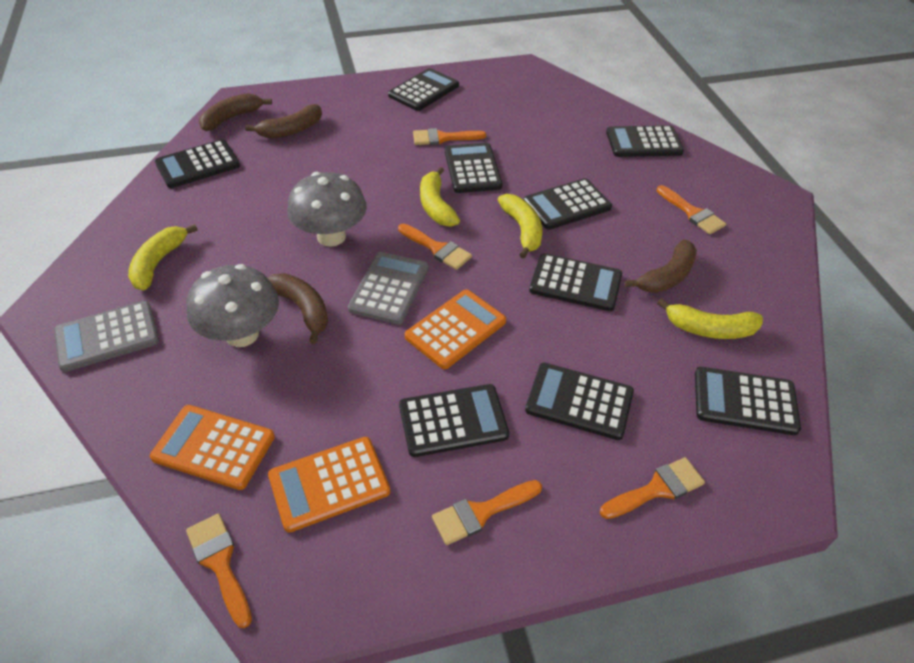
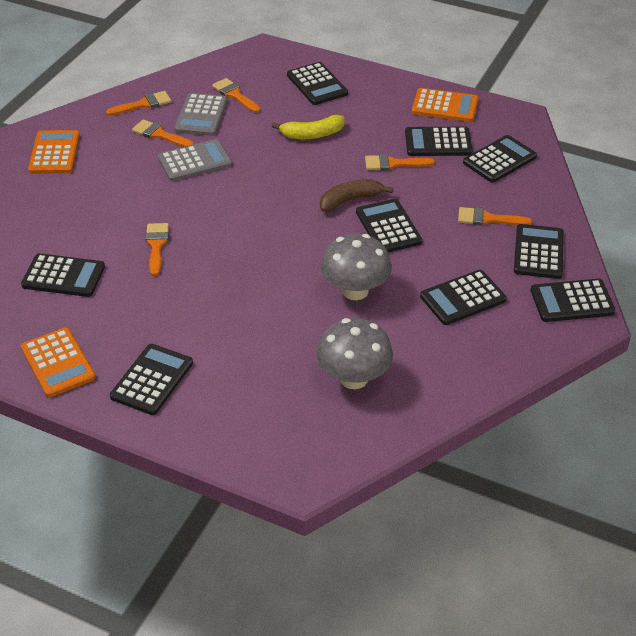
brown banana: [199,93,272,131] [245,104,322,138] [268,273,328,344] [625,239,697,293] = 4 -> [320,179,393,212] = 1
yellow banana: [128,224,198,290] [420,167,460,227] [498,194,542,259] [657,298,763,339] = 4 -> [272,115,344,139] = 1

